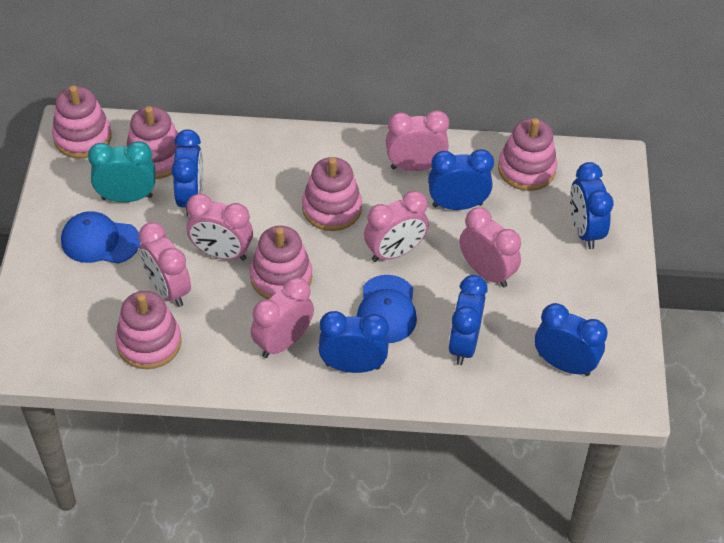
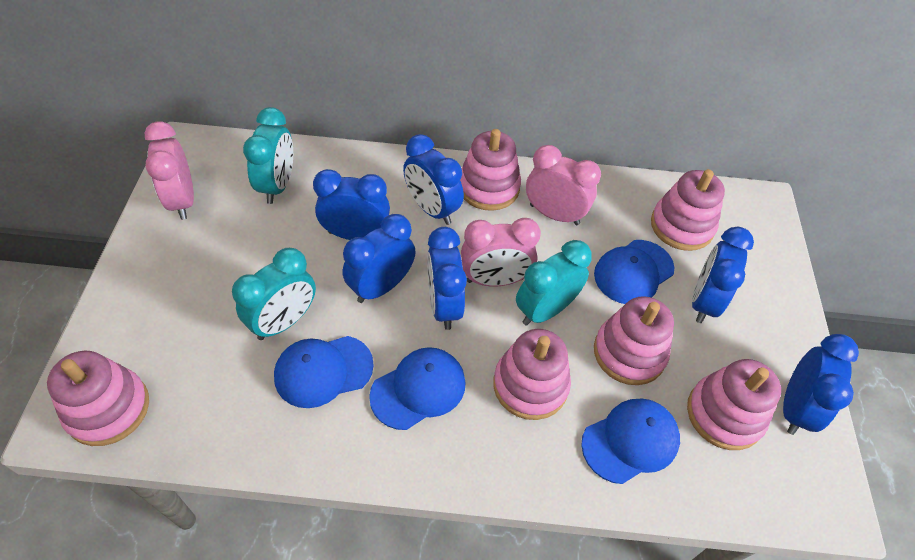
blue cap: [61,211,140,264] [356,275,417,343] = 2 -> [274,336,374,408] [369,347,466,430] [581,399,680,484] [594,240,674,304] = 4
pink clock: [138,222,191,307] [187,194,253,261] [251,277,314,358] [364,190,429,262] [386,110,449,171] [460,207,521,287] = 6 -> [145,121,194,220] [461,218,541,287] [526,145,601,225] = 3
turquoise clock: [88,141,155,202] = 1 -> [232,248,316,340] [243,107,293,204] [516,240,592,326] = 3

